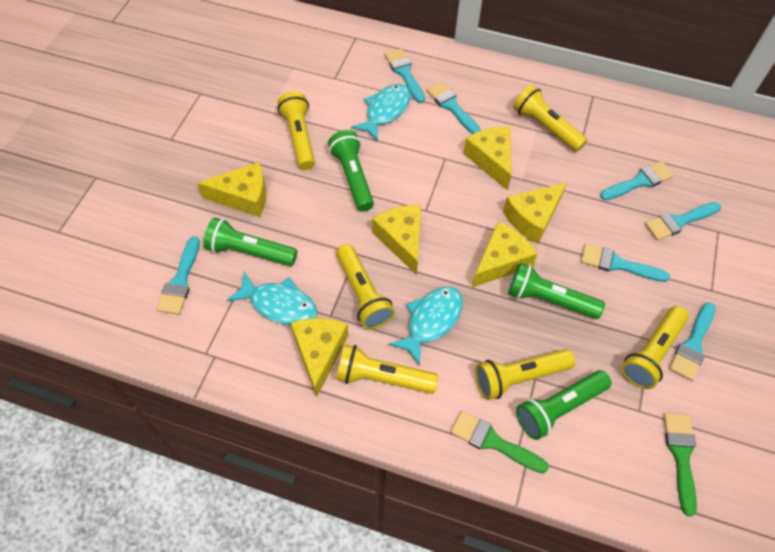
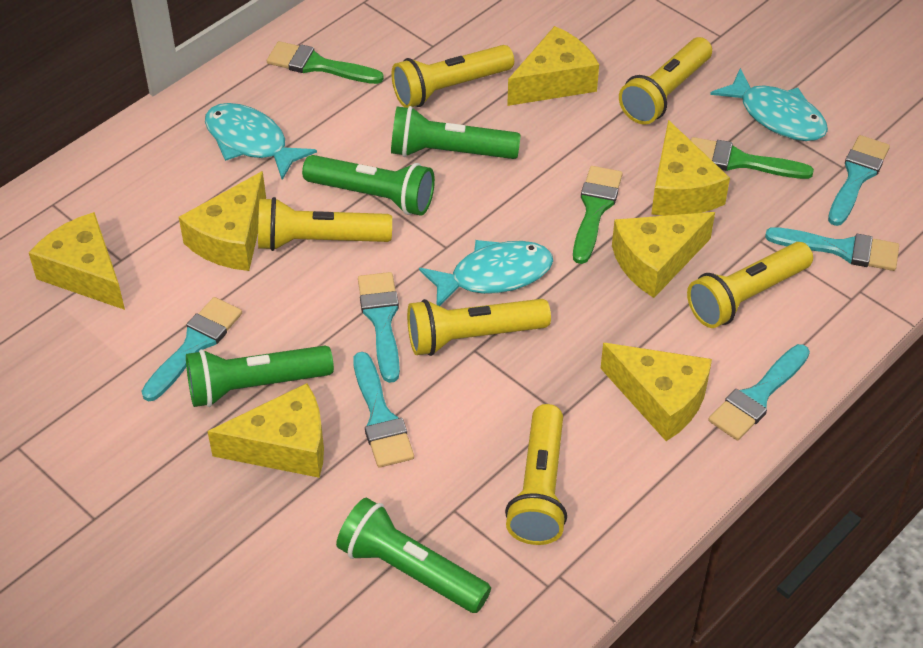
green brush: [451,411,549,473] [664,413,697,516] = 2 -> [267,41,384,84] [573,166,623,264] [691,137,814,179] = 3
turquoise brush: [156,236,200,315] [385,49,425,103] [426,81,481,134] [581,243,670,282] [600,161,674,201] [645,202,721,240] [669,302,715,381] = 7 -> [141,297,242,401] [353,352,414,468] [358,272,400,383] [708,344,810,440] [765,227,899,271] [828,135,890,226] = 6
yellow cheese: [197,162,266,217] [291,318,348,398] [372,205,421,275] [463,127,512,191] [472,222,538,287] [503,182,567,244] = 6 -> [29,212,125,310] [179,171,266,271] [207,383,324,478] [507,26,599,106] [600,343,712,441] [612,212,715,298] [651,120,730,216] = 7

